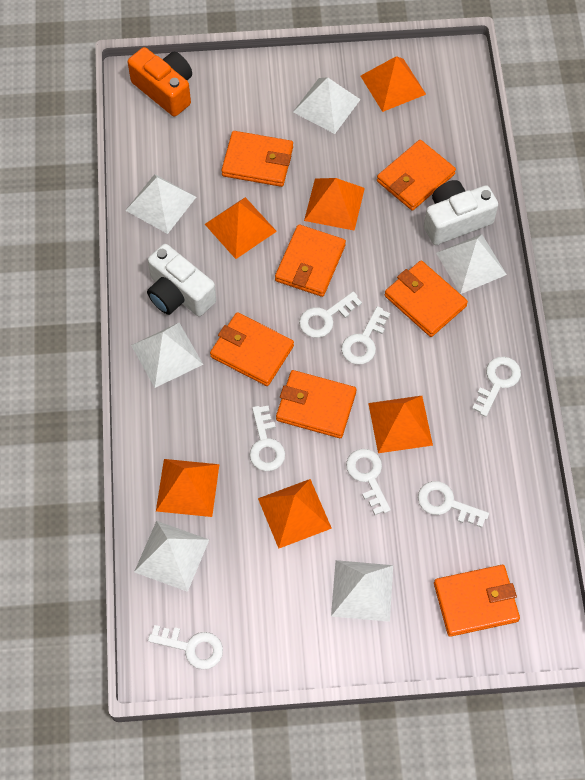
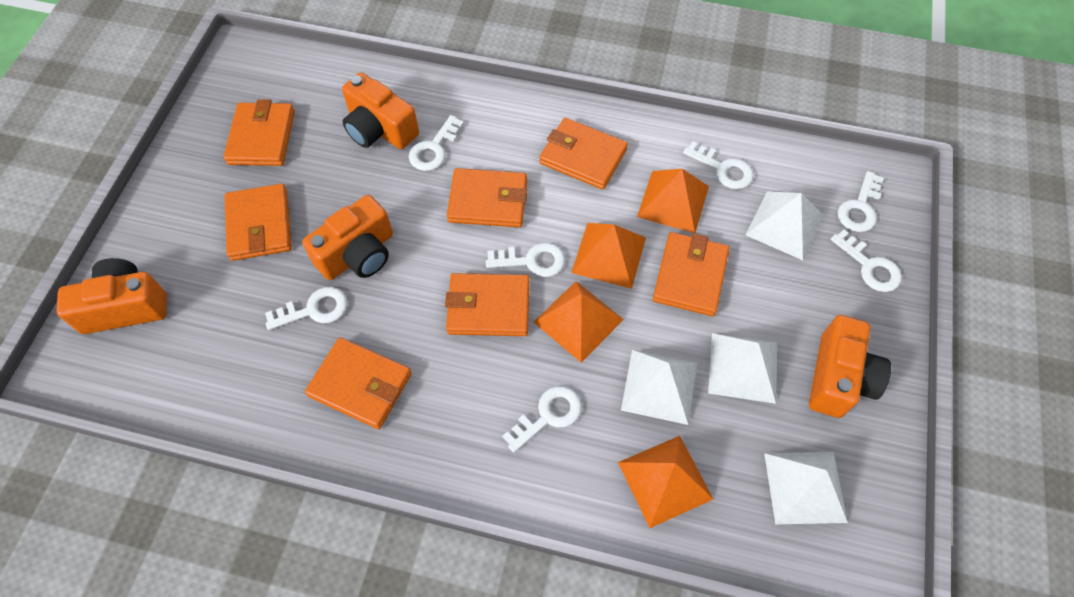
orange camera: [128,47,192,117] = 1 -> [56,258,167,334] [302,195,393,280] [342,72,419,149] [809,315,891,418] = 4
orange pyramid: [156,459,219,517] [205,197,277,259] [258,479,332,549] [304,178,365,231] [361,56,426,112] [368,396,433,453] = 6 -> [534,281,624,363] [571,223,646,289] [618,436,713,528] [637,169,709,233] = 4
white camera: [147,244,216,316] [424,180,498,245] = 2 -> none = 0
white pyramid: [125,174,196,234] [131,323,203,388] [134,521,209,592] [293,77,361,134] [331,560,393,622] [436,234,507,294] = 6 -> [621,350,697,425] [708,333,777,404] [746,191,823,260] [764,452,848,524] = 4

